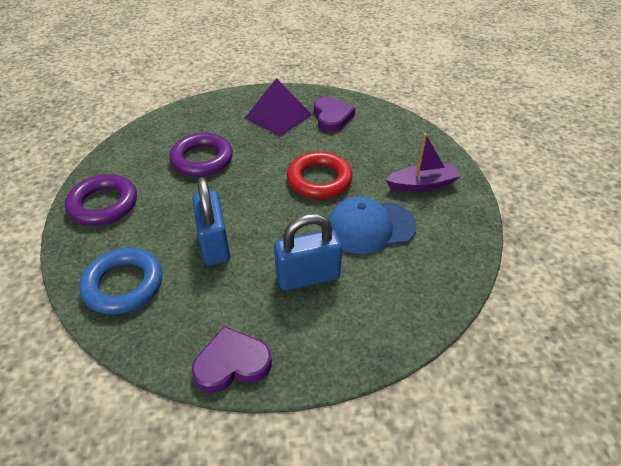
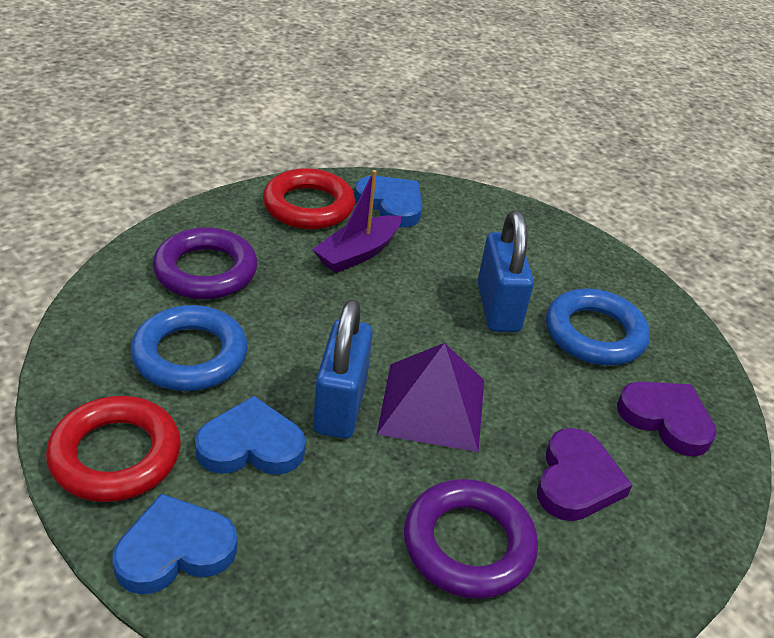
blue cap: [328,197,417,254] = 1 -> none = 0
blue heart: none = 0 -> [112,493,237,594] [195,396,306,475] [354,176,422,227] = 3
blue ring: [79,248,162,315] = 1 -> [131,305,248,391] [546,288,650,366] = 2
red ring: [287,151,353,199] = 1 -> [46,396,181,502] [263,168,355,229] = 2

